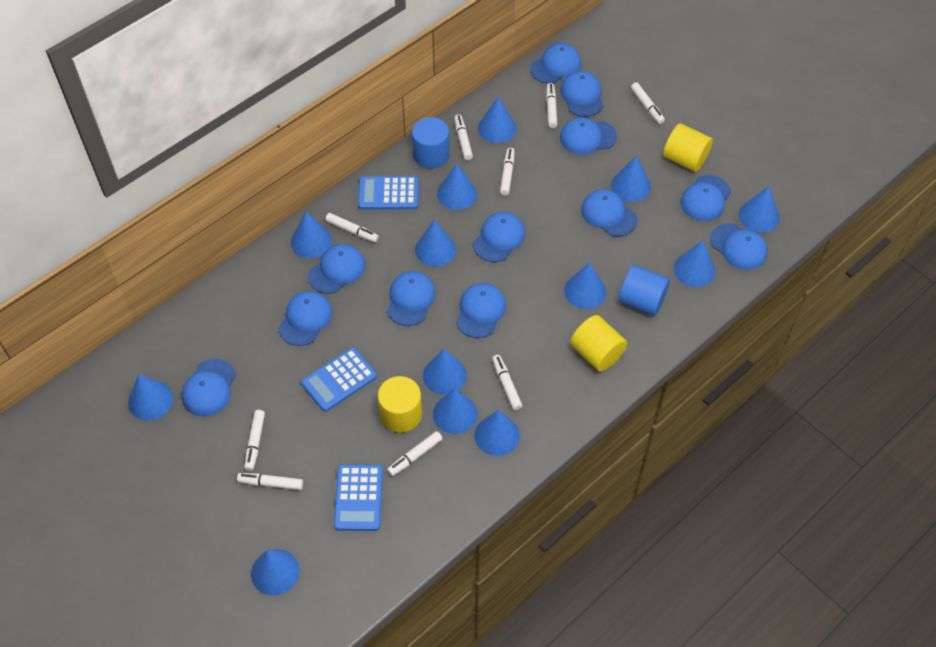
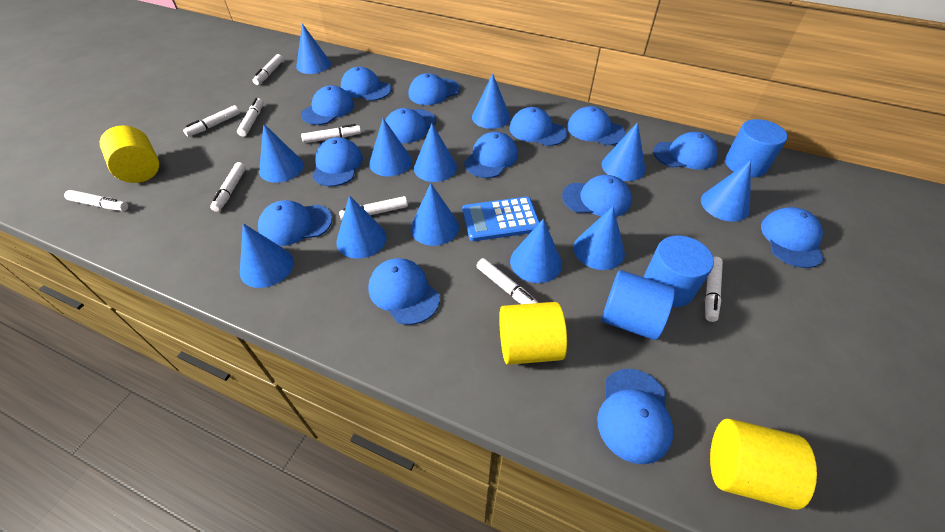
blue calculator: [301,348,377,412] [334,464,383,531] [358,176,419,210] = 3 -> [462,197,540,241] = 1
blue cap: [182,359,236,416] [279,291,332,346] [308,244,365,294] [387,271,436,326] [456,283,506,338] [473,212,525,262] [530,43,581,84] [560,71,603,117] [560,117,617,154] [581,189,637,237] [681,175,731,221] [710,223,767,270] = 12 -> [258,200,332,246] [301,85,354,125] [312,137,363,187] [341,67,391,101] [368,258,440,325] [385,108,436,143] [409,73,460,105] [464,132,518,178] [509,107,567,146] [562,175,631,217] [567,106,626,145] [597,369,674,464] [653,132,718,170] [761,207,824,268] = 14
blue cone: [128,374,173,420] [251,549,299,595] [291,212,332,258] [415,220,456,267] [423,348,467,395] [433,388,478,434] [437,163,477,210] [474,410,520,456] [478,97,516,143] [564,262,606,309] [611,155,651,202] [674,240,716,287] [739,186,780,233] = 13 -> [240,223,294,288] [259,124,304,183] [296,24,331,74] [336,195,387,259] [369,118,412,176] [411,183,459,246] [414,124,457,182] [472,74,510,129] [510,219,562,283] [574,206,625,270] [602,122,646,181] [701,160,751,222] = 12
blue cylinder: [412,117,450,169] [618,265,670,316] = 2 -> [602,270,675,340] [643,235,714,307] [725,119,788,177] = 3

